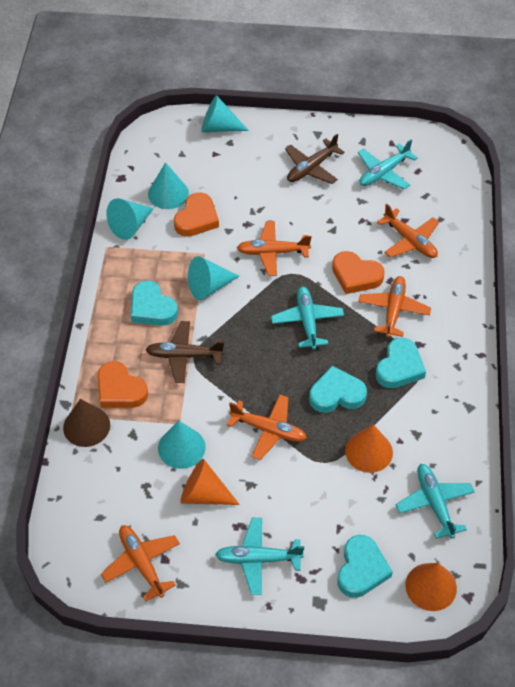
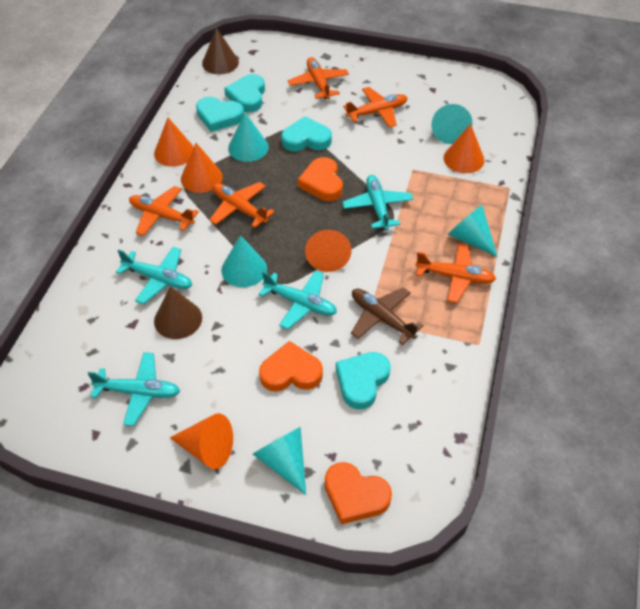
brown cone: [63,399,110,447] = 1 -> [154,286,202,339] [202,28,239,74] = 2
brown plane: [146,321,225,383] [285,134,345,184] = 2 -> [351,288,424,345] = 1
orange cone: [180,459,240,505] [345,425,393,473] [405,563,457,611] = 3 -> [154,118,194,167] [170,413,233,469] [181,143,223,193] [305,230,351,272] [443,124,485,173] = 5

